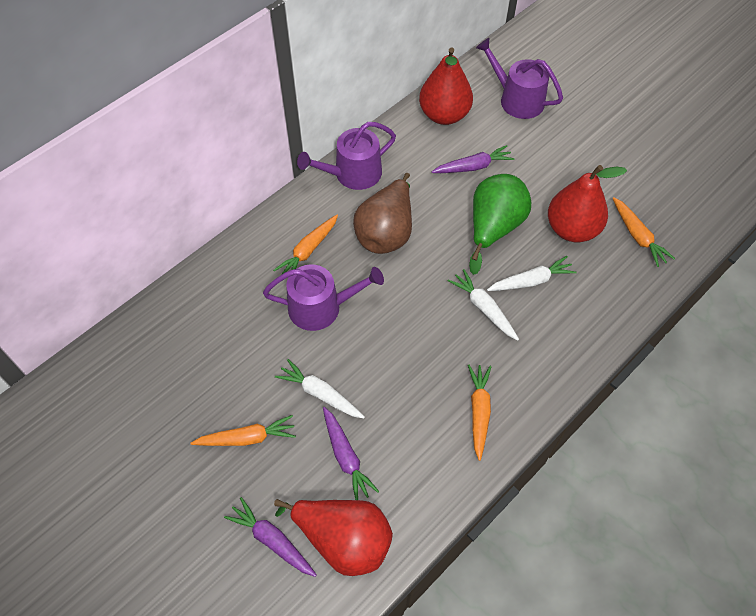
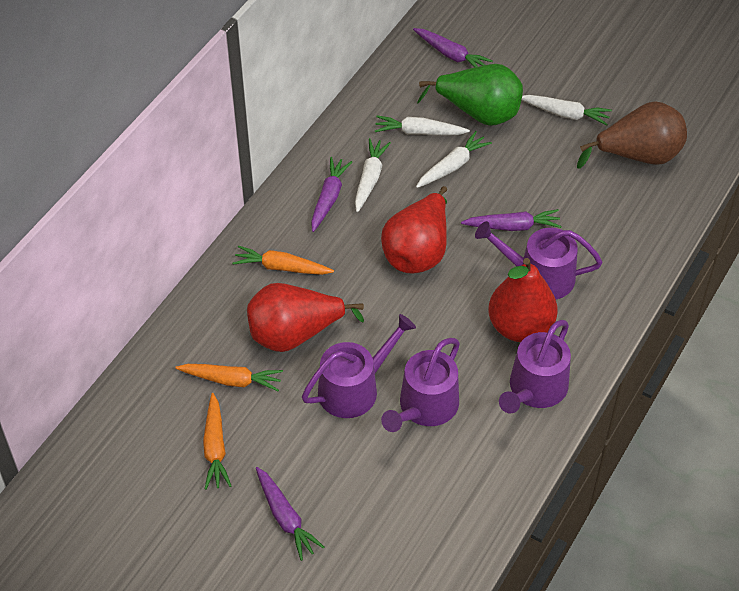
orange carrot: [191,415,296,446] [273,215,338,275] [468,365,492,461] [613,197,675,267] = 4 -> [175,364,283,391] [203,393,231,490] [232,246,334,275] = 3
purple carrot: [224,497,317,577] [323,407,379,500] [431,145,515,173] = 3 -> [256,467,324,561] [311,157,352,232] [413,28,493,67] [461,209,562,231] = 4
purple watering can: [263,264,384,331] [297,122,396,190] [476,38,563,119] = 3 -> [302,314,416,418] [381,338,460,432] [475,221,602,299] [499,320,571,413] = 4
white carrot: [275,359,365,418] [448,269,519,340] [487,256,577,291] = 3 -> [355,138,391,212] [375,116,470,135] [416,131,492,188] [522,95,612,126] = 4

